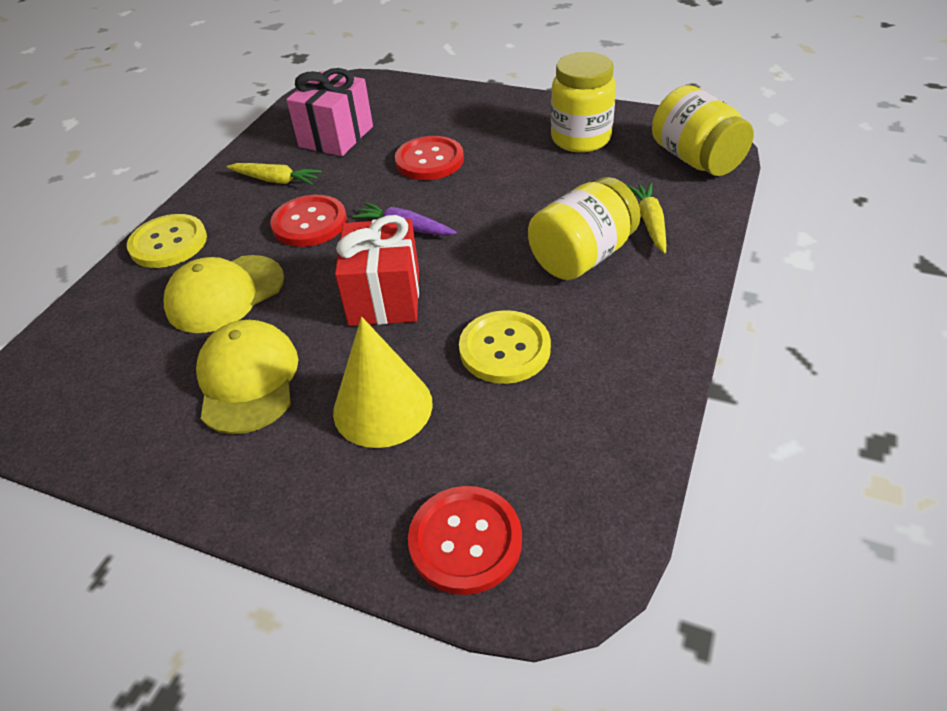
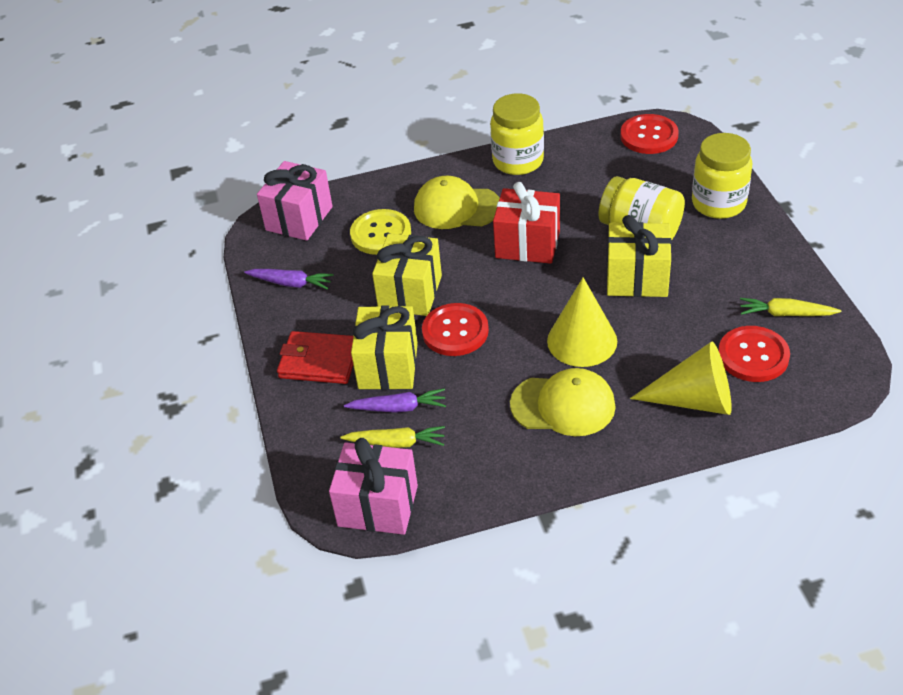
pink gift: [286,68,373,156] = 1 -> [257,161,333,241] [329,438,418,535] = 2
purple carrot: [352,202,457,236] = 1 -> [244,269,334,290] [344,388,446,413] = 2
red wallet: none = 0 -> [277,331,353,384] = 1
yellow button: [127,214,207,268] [459,310,551,384] = 2 -> [350,209,411,255] = 1
yellow cone: [333,317,433,448] = 1 -> [547,277,617,367] [630,341,732,415] = 2
yellow gift: none = 0 -> [351,305,418,390] [372,234,442,316] [607,215,672,297] = 3

